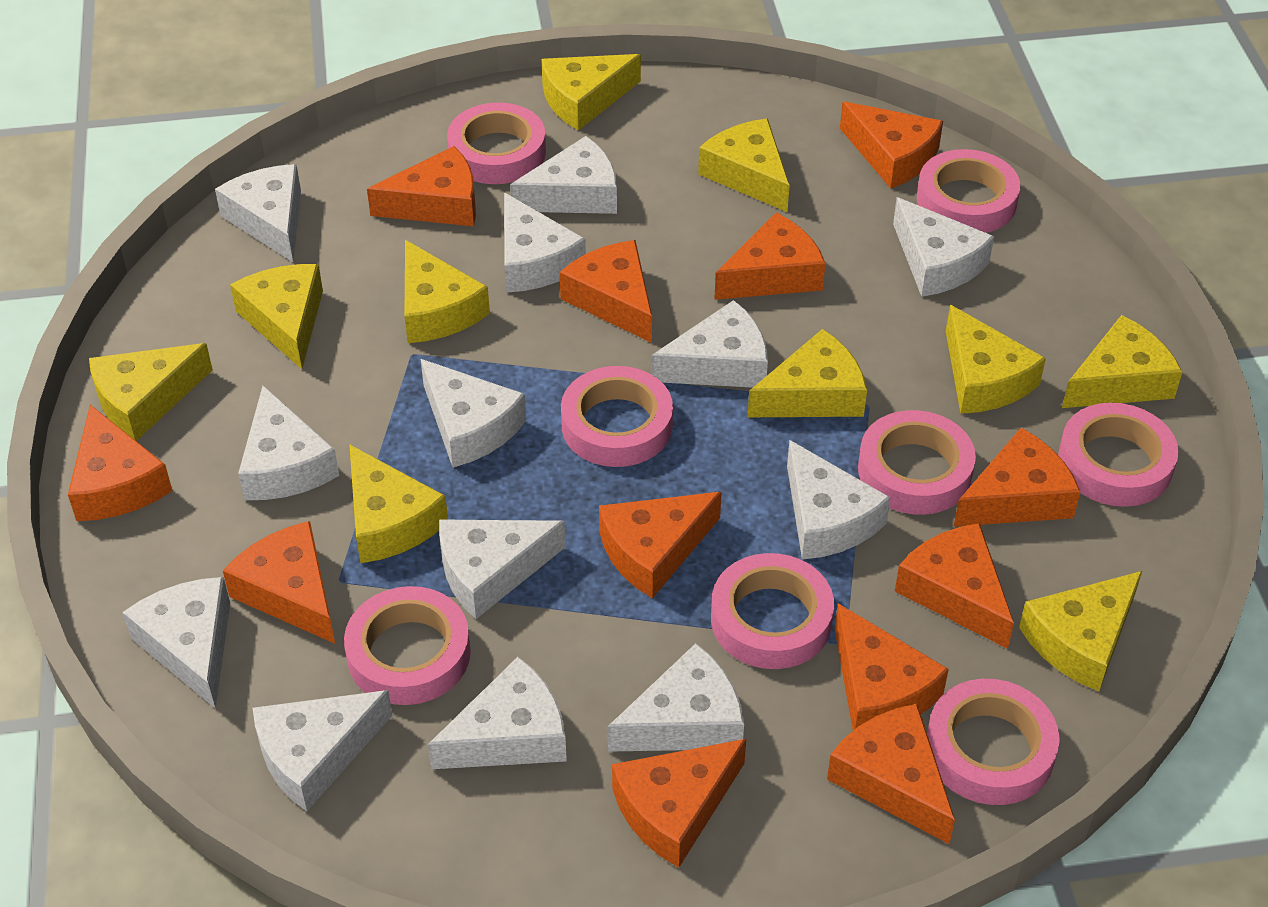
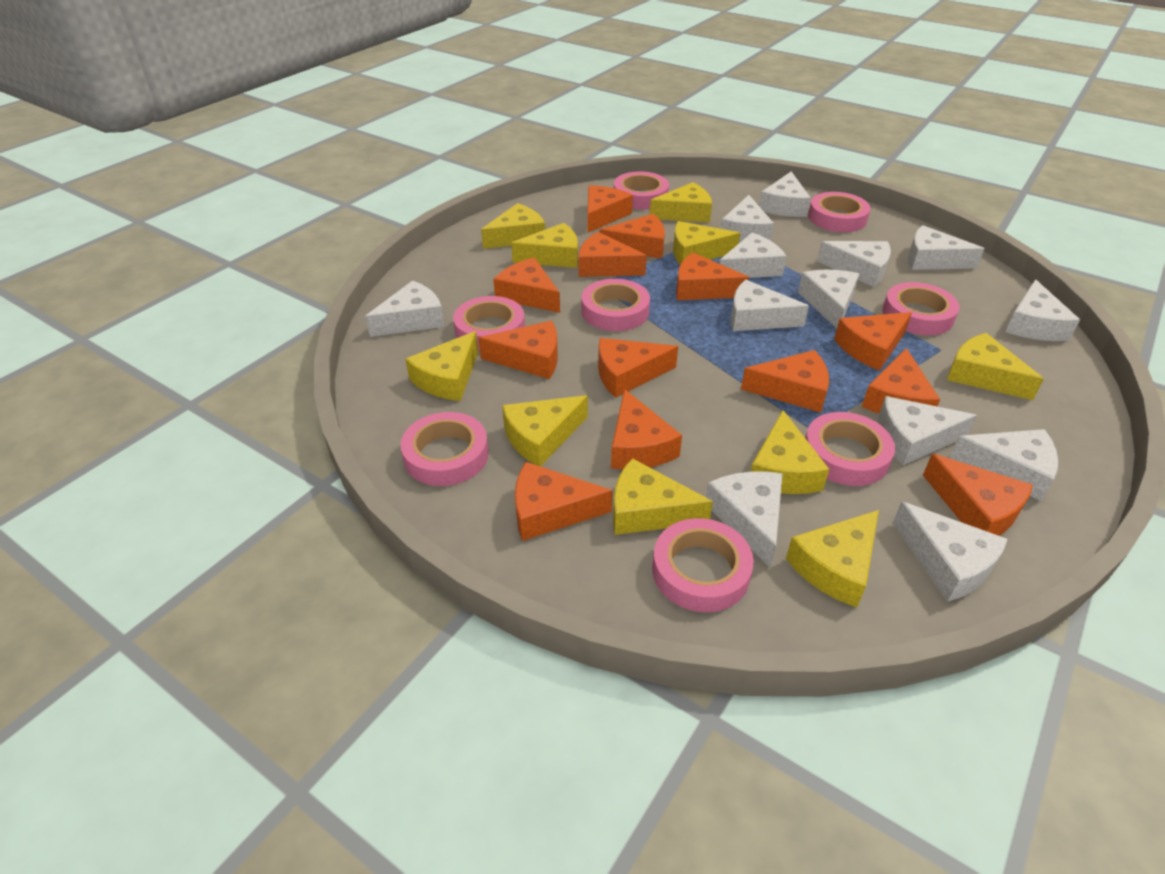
orange cheese: [68,405,172,521] [223,521,335,644] [367,146,476,226] [559,240,652,343] [599,492,721,599] [612,739,746,868] [714,213,825,300] [827,704,955,844] [835,604,949,731] [840,102,943,188] [895,523,1014,649] [953,428,1080,527] = 12 -> [479,321,558,379] [493,258,560,313] [515,462,613,541] [579,232,647,277] [587,185,633,233] [598,338,678,398] [600,214,665,259] [611,389,682,469] [676,252,749,300] [741,350,829,412] [834,312,912,371] [862,348,940,414] [923,454,1033,536] = 13

